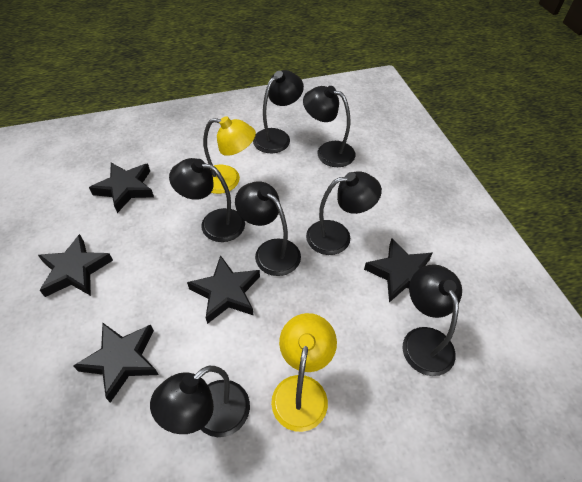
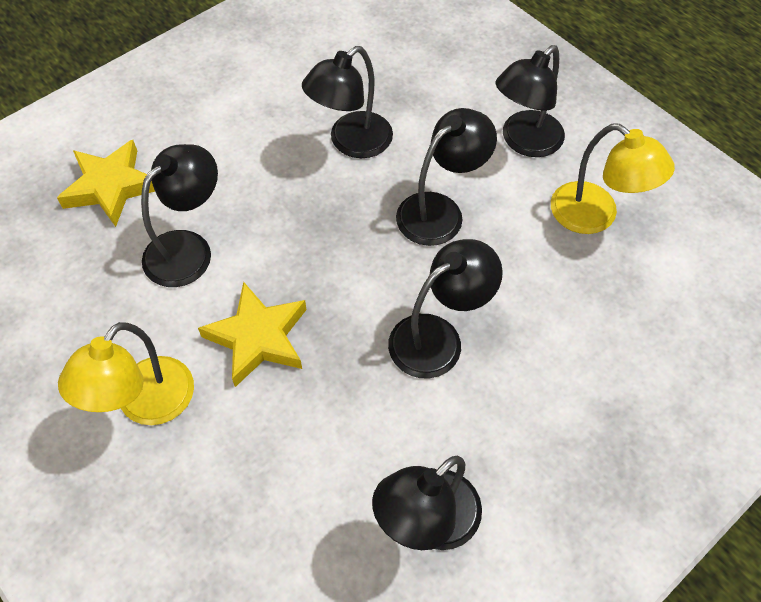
black lamp: [150,366,250,437] [169,158,245,242] [235,181,301,276] [253,70,304,153] [303,86,356,167] [306,171,382,255] [403,264,462,376] = 7 -> [141,144,218,287] [302,46,393,158] [372,456,482,550] [388,239,503,379] [396,108,497,246] [496,45,565,157] = 6
black star: [38,234,113,297] [73,323,159,403] [89,163,154,213] [187,255,260,324] [364,238,433,303] = 5 -> none = 0
yellow star: none = 0 -> [57,140,155,227] [198,282,307,387] = 2

